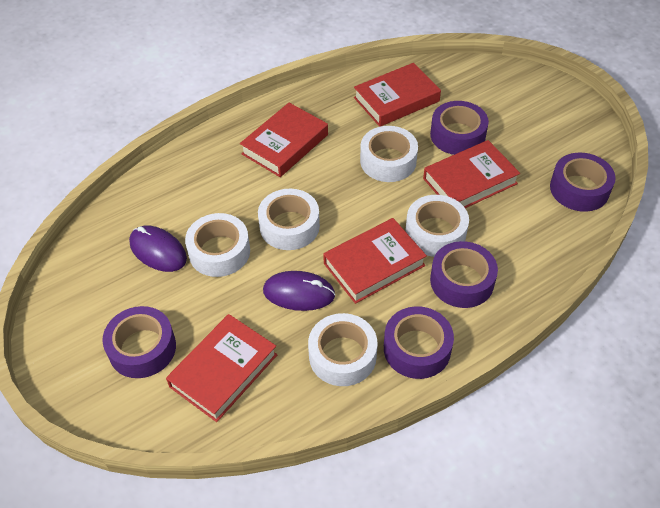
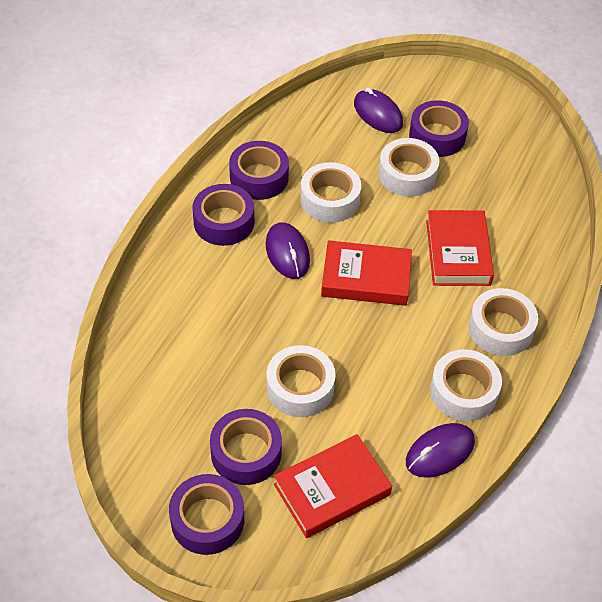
purple mouse: [129,226,187,272] [263,271,335,311] = 2 -> [266,222,310,279] [354,88,403,133] [406,423,475,478] = 3
red book: [166,314,277,422] [240,103,328,177] [323,218,427,304] [354,63,441,127] [423,140,520,208] = 5 -> [274,434,392,538] [321,240,412,306] [426,210,494,286] = 3

